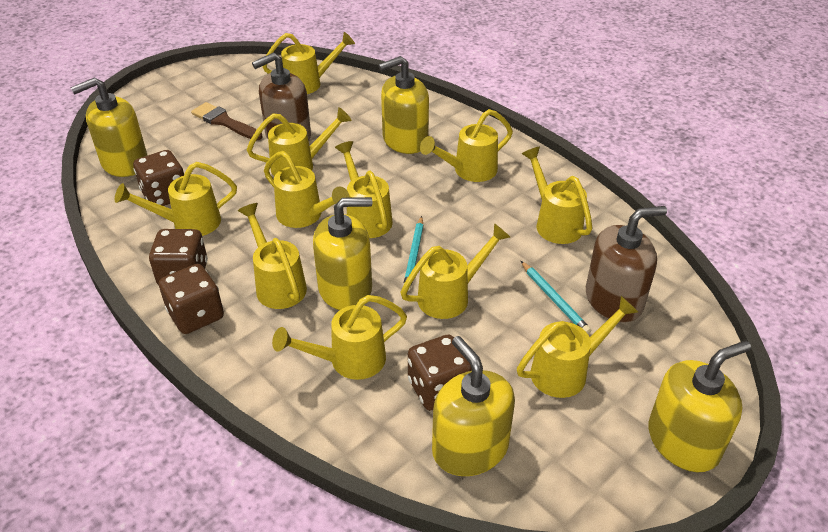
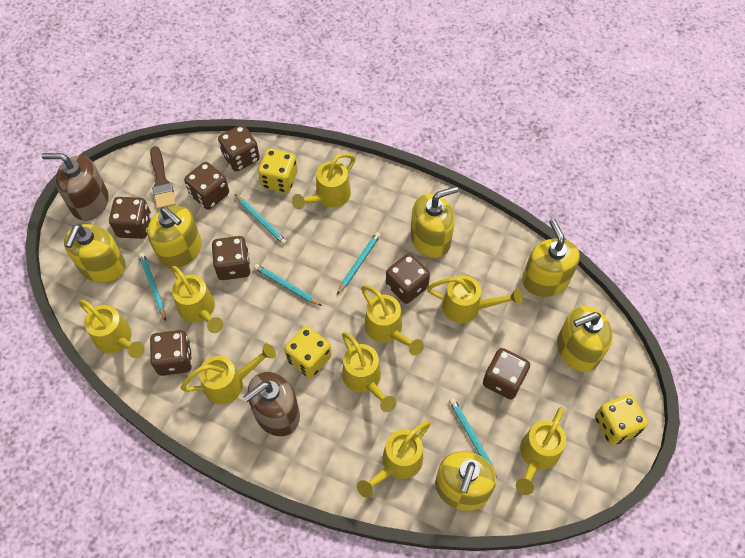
brown dice: [133,150,184,206] [149,229,208,285] [159,264,224,334] [408,334,472,410] = 4 -> [109,197,151,239] [150,330,192,376] [184,162,229,210] [212,236,251,280] [218,125,260,171] [386,253,430,304] [483,348,530,400] = 7
turquoise pencil: [403,216,423,291] [521,261,591,334] = 2 -> [139,253,166,321] [235,194,287,245] [254,264,322,306] [337,232,381,295] [449,398,497,478] = 5
yellow dice: none = 0 -> [258,149,297,193] [284,326,331,378] [595,394,648,445] = 3
yellow soap dispenser: [70,77,148,177] [313,197,372,310] [378,56,429,154] [432,336,515,476] [648,341,751,473] = 5 -> [64,224,126,283] [147,206,202,268] [411,186,458,258] [435,451,497,511] [522,219,580,297] [557,306,613,372] = 6
yellow watering can: [115,162,237,236] [238,203,307,309] [247,107,352,176] [262,32,355,94] [264,151,350,228] [272,295,407,380] [335,141,393,238] [401,223,510,319] [420,109,513,182] [517,296,638,398] [522,147,593,244] = 11 -> [79,300,145,358] [171,266,224,333] [180,344,276,404] [292,153,355,209] [342,332,396,412] [357,421,431,498] [361,285,424,355] [427,275,523,323] [516,407,566,495] = 9

